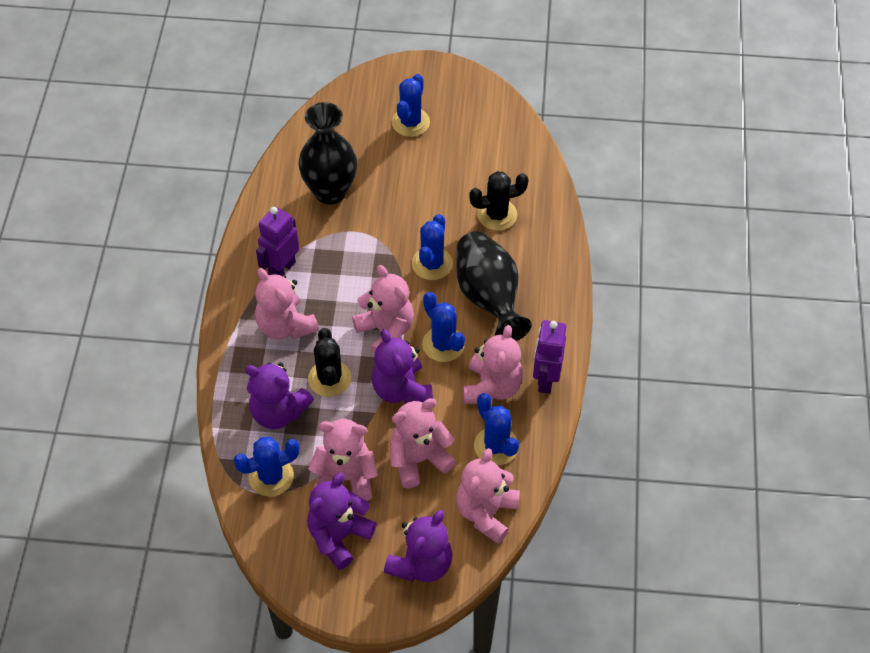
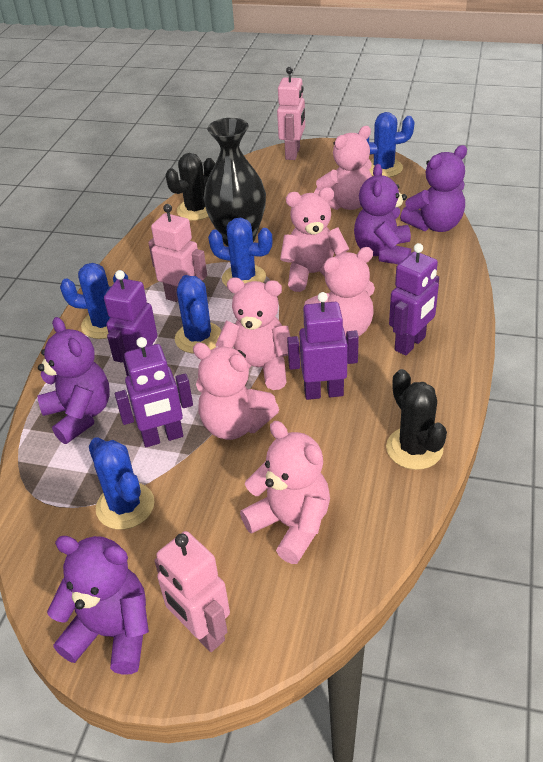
black vase: [298,102,357,205] [457,231,532,341] = 2 -> [204,118,266,246] = 1
pink robot: none = 0 -> [148,204,207,302] [154,531,230,652] [277,67,305,160] = 3
purple robot: [256,207,299,276] [533,320,566,394] = 2 -> [104,270,157,376] [115,337,193,447] [287,292,359,400] [389,243,439,356] = 4

